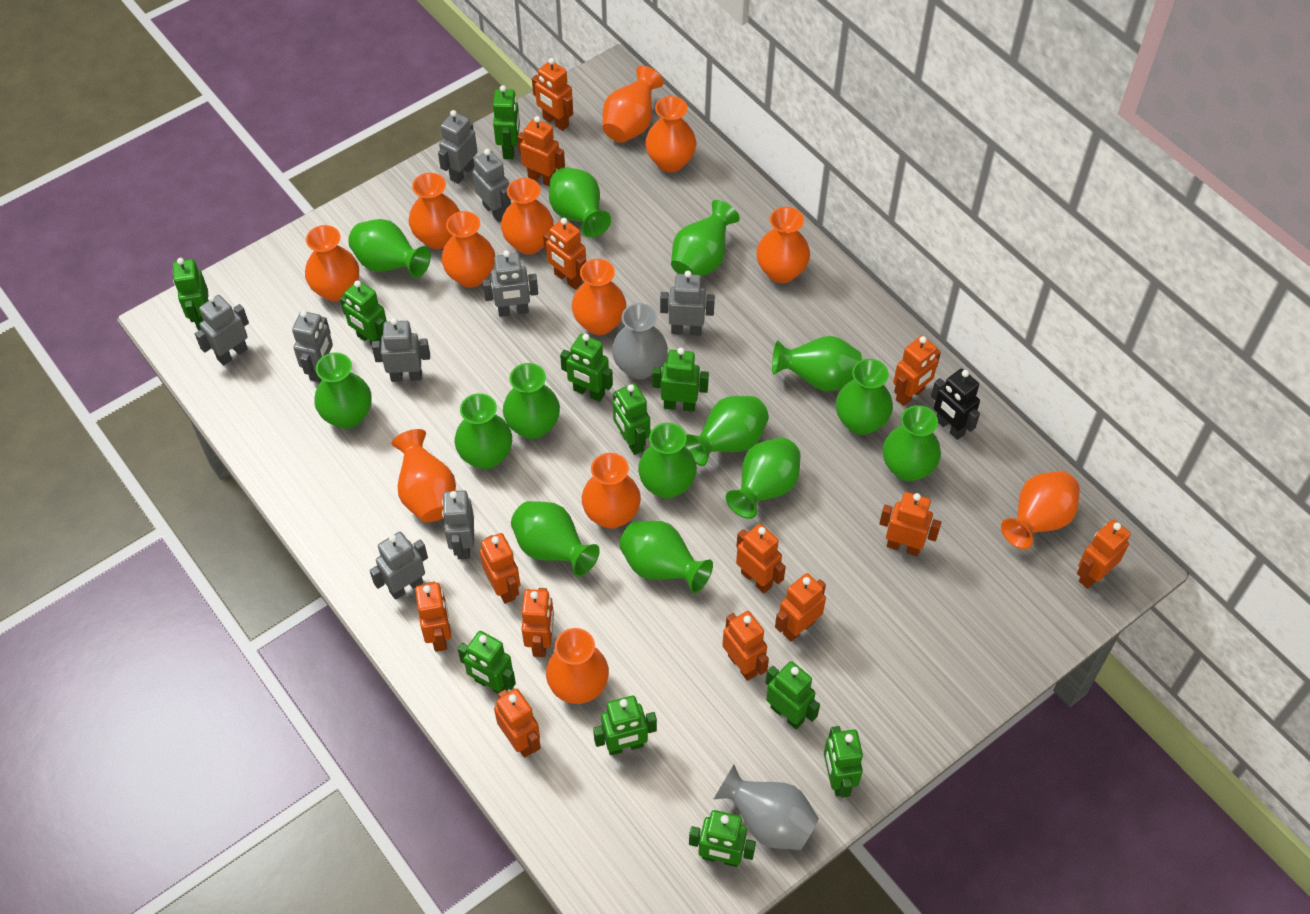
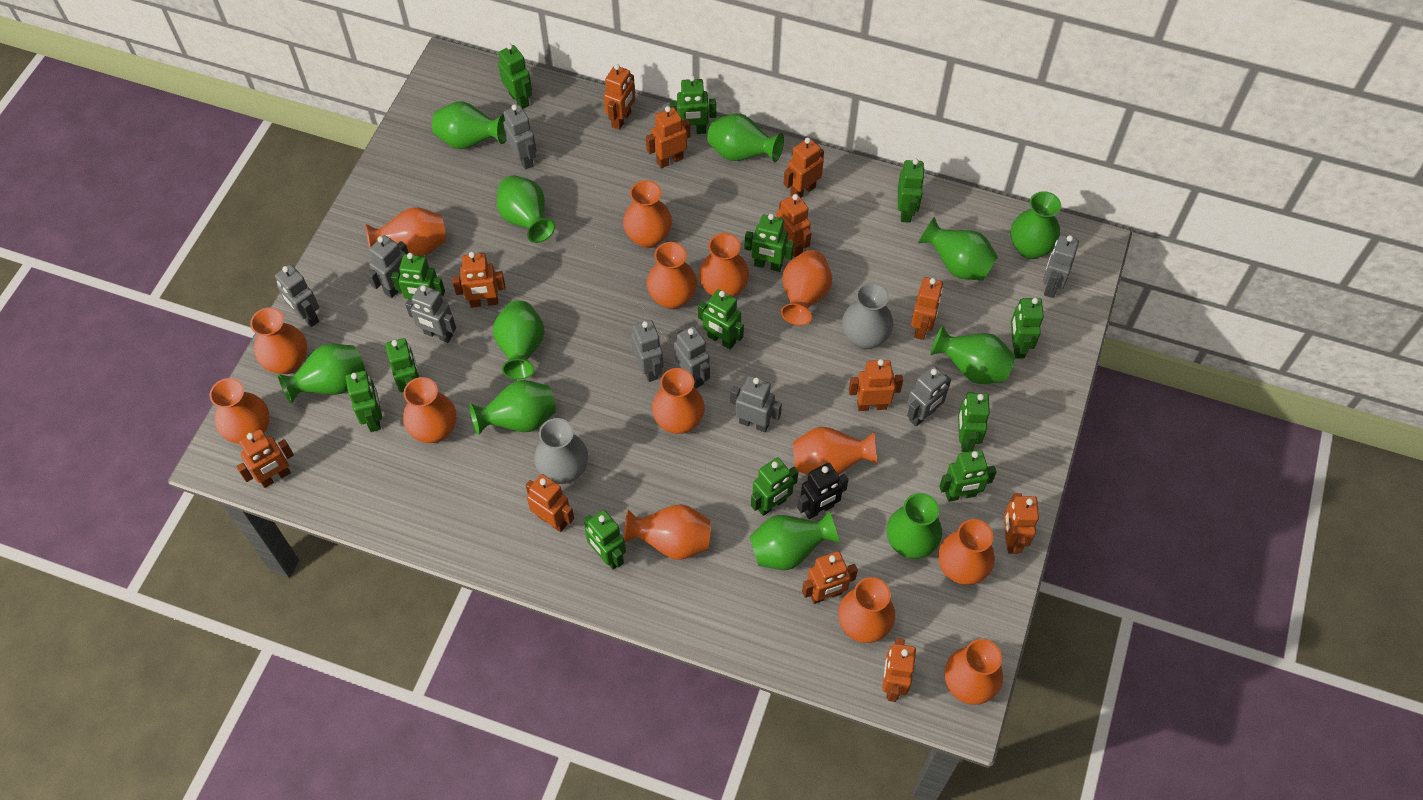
green robot: [173,258,209,330] [340,280,387,346] [458,631,516,694] [493,85,520,159] [560,334,613,402] [593,696,657,755] [613,383,650,455] [652,348,709,412] [689,810,756,867] [765,661,820,729] [824,726,863,798] = 11 -> [345,371,382,432] [385,338,419,392] [391,253,445,299] [498,44,532,109] [583,510,626,569] [669,75,716,134] [698,289,744,350] [744,214,794,272] [751,457,798,516] [898,159,925,223] [939,450,997,502] [958,392,990,452] [1011,298,1044,359] = 13
green vase: [314,352,372,429] [348,219,431,278] [455,393,512,470] [503,363,560,439] [511,501,600,577] [549,167,611,238] [619,521,713,593] [638,423,697,499] [671,200,740,277] [684,396,769,466] [726,437,801,519] [772,336,862,392] [836,359,893,435] [883,405,941,482] = 14 -> [278,344,365,404] [432,101,506,149] [469,380,556,435] [493,301,545,380] [497,175,555,243] [707,113,784,162] [750,511,839,570] [887,493,942,559] [918,217,998,281] [930,325,1015,384] [1011,191,1061,259] = 11
orange robot: [415,582,451,652] [480,533,520,604] [494,688,541,758] [517,116,565,187] [522,588,554,657] [532,58,573,131] [543,218,586,289] [722,611,769,681] [736,524,786,593] [775,573,826,642] [879,492,942,556] [893,336,941,406] [1077,519,1131,589] = 13 -> [236,429,294,488] [452,252,506,308] [526,474,574,532] [604,64,635,130] [646,106,690,169] [776,194,811,257] [784,137,824,198] [802,551,858,604] [849,359,903,411] [882,638,916,702] [911,277,943,340] [1004,493,1039,554] = 12
orange vase: [305,225,359,302] [392,429,456,522] [408,173,460,249] [441,211,495,288] [501,178,554,255] [546,628,609,704] [572,259,626,335] [582,453,641,529] [602,66,664,143] [645,96,696,172] [757,207,810,283] [1001,471,1080,549] = 12 -> [209,378,270,444] [250,308,307,374] [365,208,446,256] [403,377,457,443] [623,180,672,248] [624,504,711,560] [647,242,697,309] [652,368,705,434] [699,233,749,297] [781,250,832,325] [793,427,878,475] [838,577,895,643] [938,519,995,585] [944,639,1003,705] = 14

